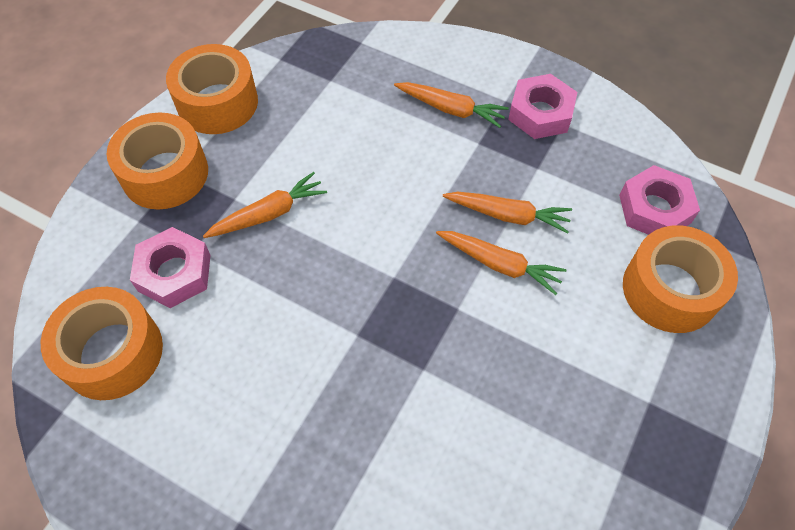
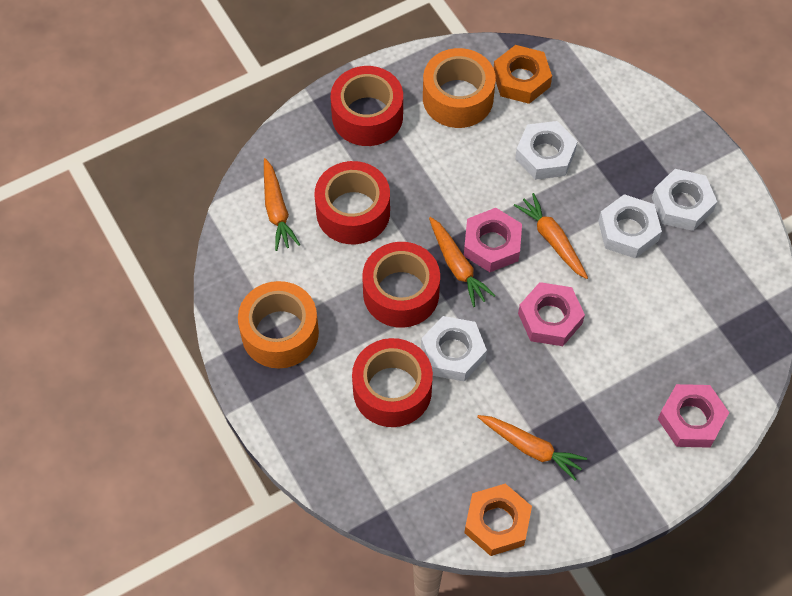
orange nut: none = 0 -> [464,484,532,556] [494,45,552,104] = 2
orange tape: [41,287,163,400] [107,113,208,210] [166,44,258,134] [623,226,738,333] = 4 -> [238,281,319,368] [423,48,496,128] = 2
red tape: none = 0 -> [314,161,390,244] [331,66,403,146] [352,338,433,427] [362,242,440,328] = 4
white nut: none = 0 -> [421,316,487,382] [515,121,578,180] [598,194,662,259] [652,169,717,231] = 4

